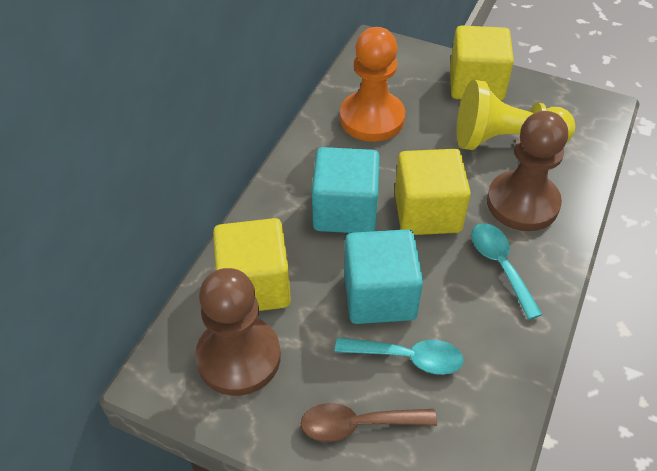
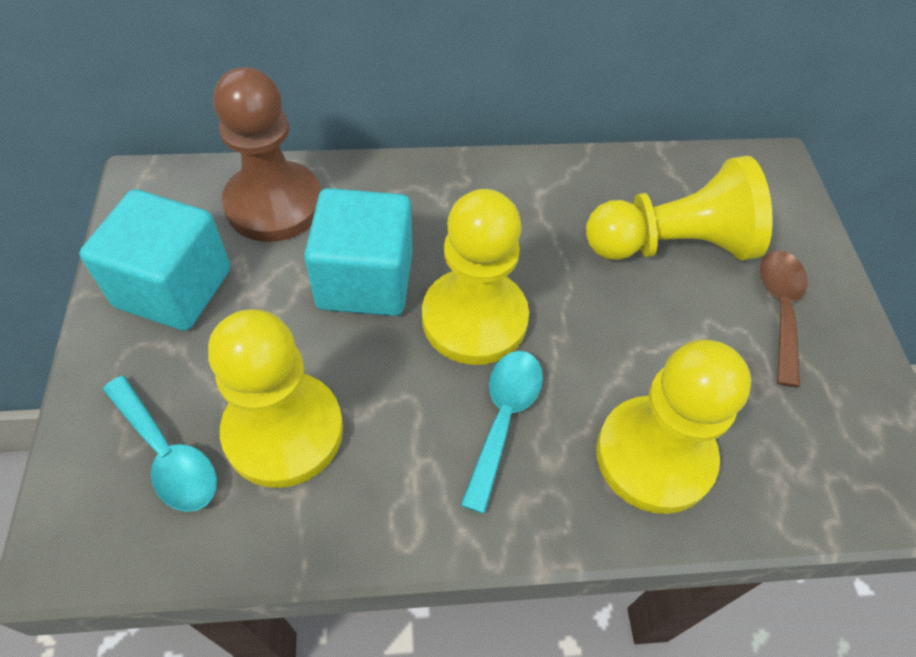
brown pawn: [195,268,281,396] [487,111,568,231] = 2 -> [213,67,321,242] = 1
orange pawn: [340,27,405,142] = 1 -> none = 0
yellow cube: [213,218,291,311] [395,149,471,235] [450,26,514,101] = 3 -> none = 0
yellow pawn: [457,80,575,150] = 1 -> [208,309,343,488] [422,189,529,365] [586,156,773,260] [596,339,751,514] = 4

